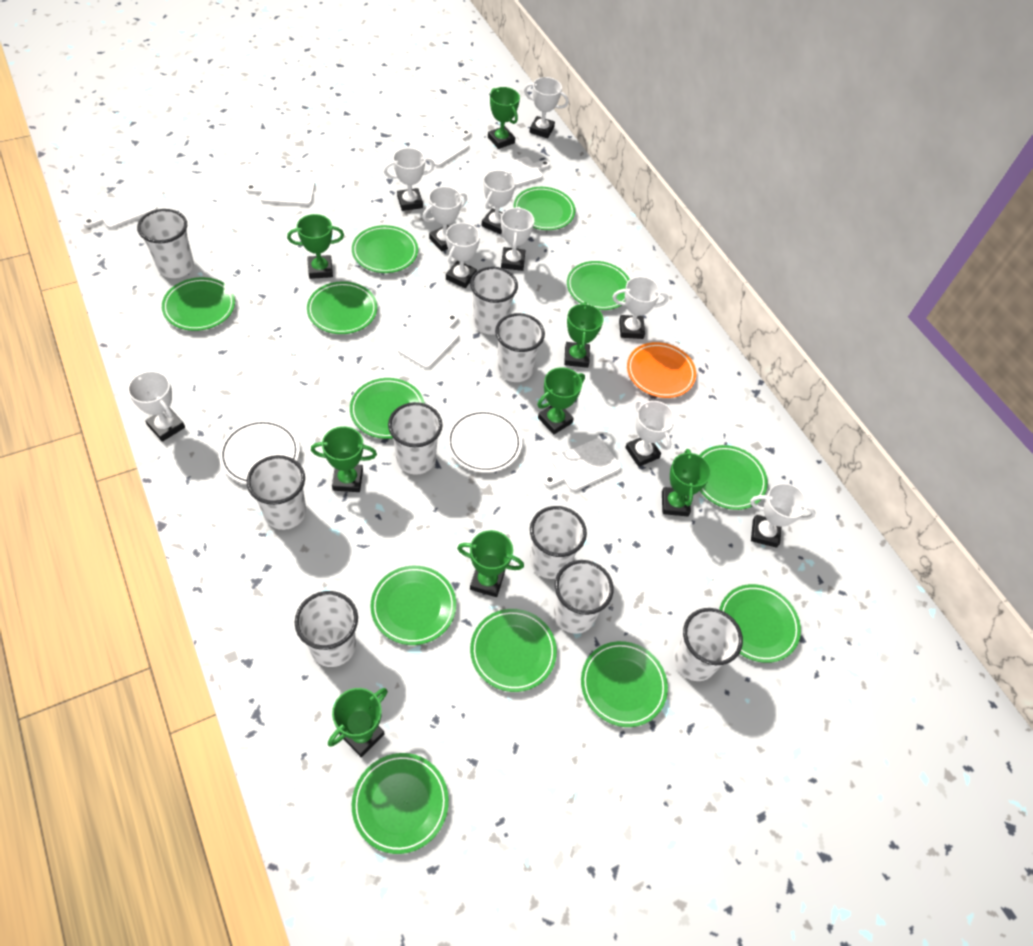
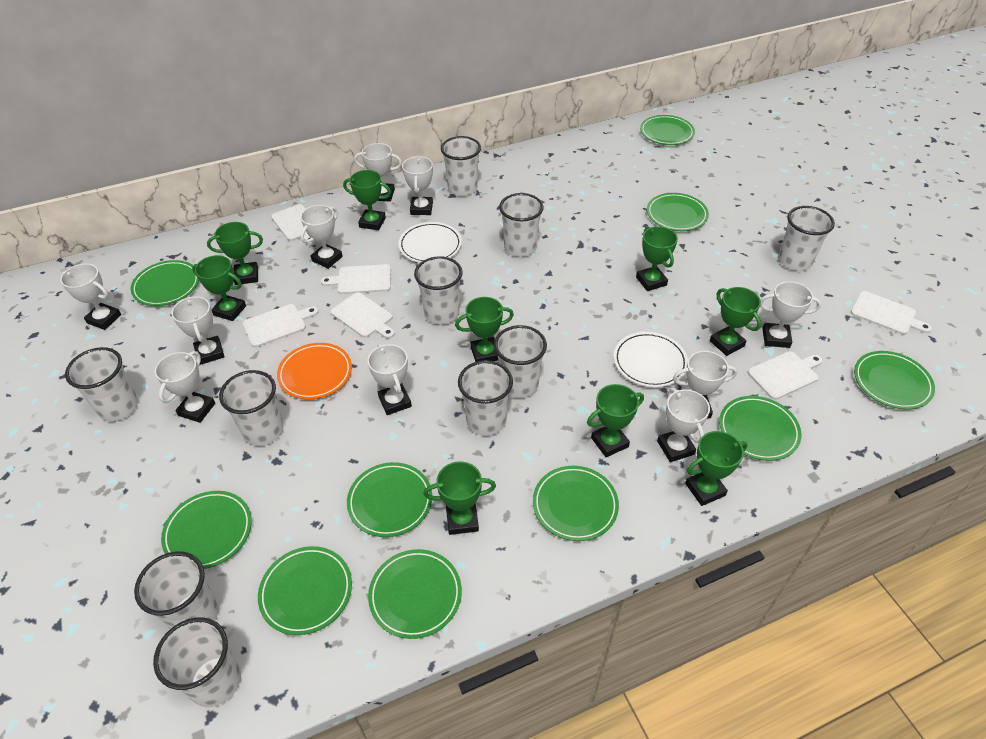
green plate: [162,277,235,331] [307,281,377,334] [350,378,425,439] [352,225,418,273] [352,753,449,854] [371,566,456,645] [470,609,557,692] [514,187,575,230] [567,261,630,310] [581,641,668,727] [700,445,768,510] [719,584,801,663] = 12 -> [131,260,199,306] [161,491,252,569] [258,546,352,635] [347,462,432,537] [368,549,462,639] [533,466,619,541] [640,115,695,145] [647,193,709,231] [719,396,801,461] [854,351,935,410] = 10
green trophy: [287,214,344,279] [311,426,377,492] [328,688,388,757] [457,530,524,597] [488,87,520,149] [537,367,585,435] [564,302,604,368] [662,449,711,516] = 8 -> [192,255,246,321] [207,222,263,285] [343,170,391,230] [424,461,496,535] [455,297,514,362] [587,384,644,457] [636,226,678,291] [685,431,748,506] [710,287,761,356] = 9
white cup: [137,209,194,278] [247,455,306,530] [295,591,358,667] [388,402,443,475] [470,266,518,335] [495,313,545,382] [530,506,587,579] [553,560,613,634] [674,608,743,681] = 9 -> [65,347,138,421] [134,551,219,629] [153,617,241,707] [219,370,284,446] [414,256,463,325] [441,136,481,196] [458,360,513,436] [494,325,547,398] [499,193,544,257] [778,206,835,271] = 10

